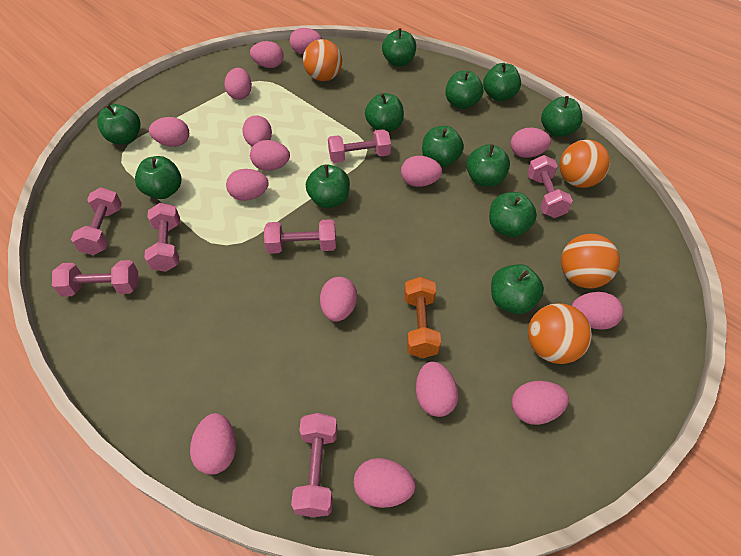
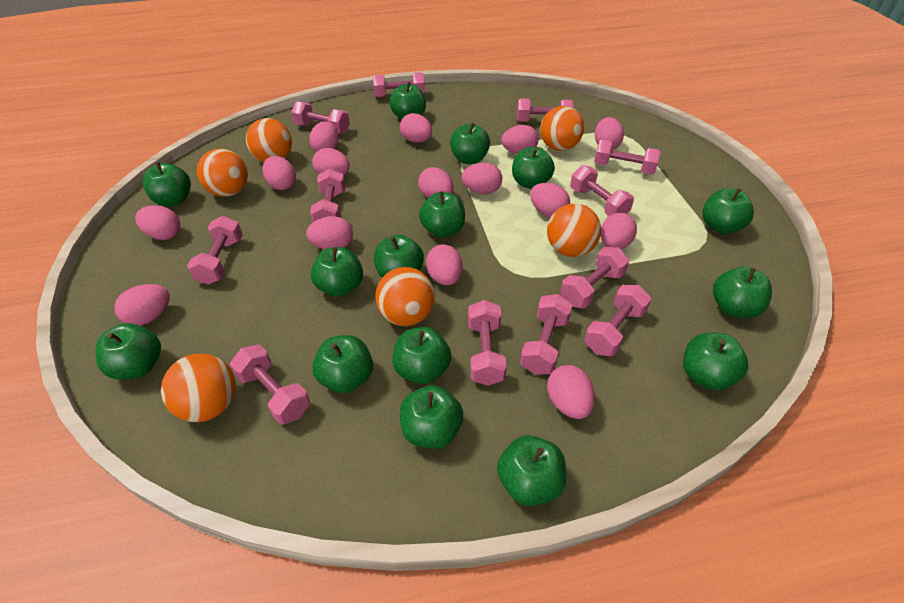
green apple: [97,104,141,145] [135,156,181,199] [306,164,350,208] [365,93,404,132] [382,28,416,66] [422,126,464,167] [445,71,483,109] [466,144,510,187] [483,63,521,101] [489,192,537,237] [491,264,544,314] [541,96,583,137] = 12 -> [95,323,161,380] [143,162,191,206] [311,247,363,297] [312,335,373,393] [374,235,424,278] [390,82,426,119] [392,327,451,384] [400,385,463,449] [419,191,465,238] [450,123,490,164] [497,435,566,506] [512,147,555,189] [683,333,748,391] [702,188,754,234] [713,266,772,318] = 15
orange ball: [303,39,342,81] [528,303,592,364] [560,140,610,188] [561,234,620,289] = 4 -> [161,353,236,422] [197,149,248,197] [246,118,292,163] [375,267,435,326] [540,106,584,151] [547,203,601,257] = 6
orange dumbbell: [404,277,441,358] = 1 -> none = 0
pink dumbbell: [52,260,138,297] [71,187,122,255] [144,203,180,272] [264,219,336,254] [291,413,337,517] [328,129,391,163] [527,155,573,218] = 7 -> [187,216,243,285] [230,344,310,425] [291,101,350,134] [310,168,345,222] [373,72,425,97] [468,300,507,386] [517,98,574,122] [520,294,572,375] [560,247,629,309] [570,165,634,216] [584,284,651,356] [594,139,661,175] = 12

